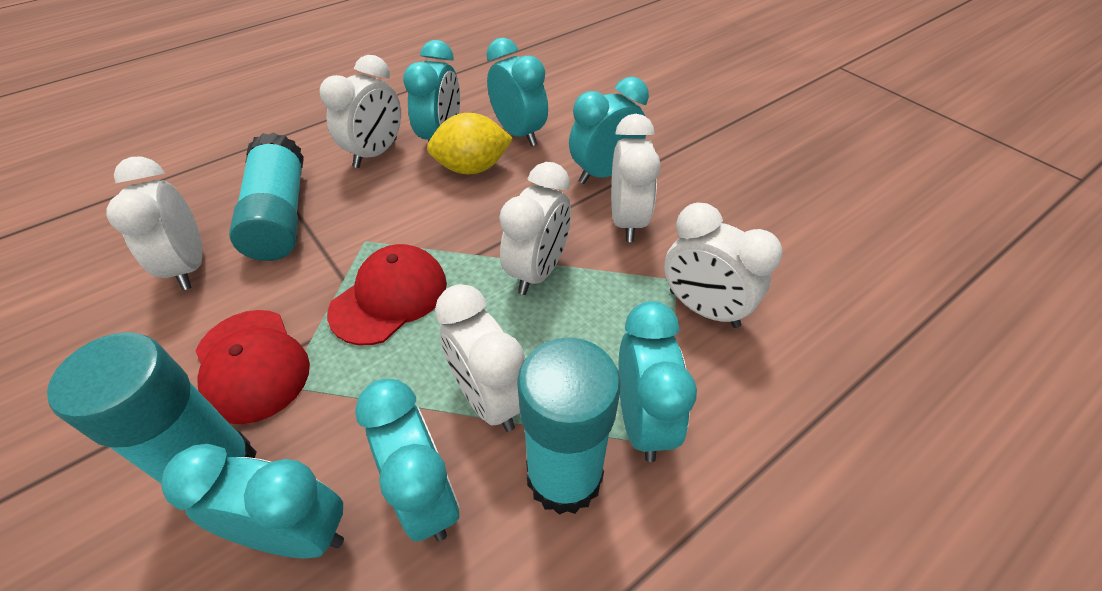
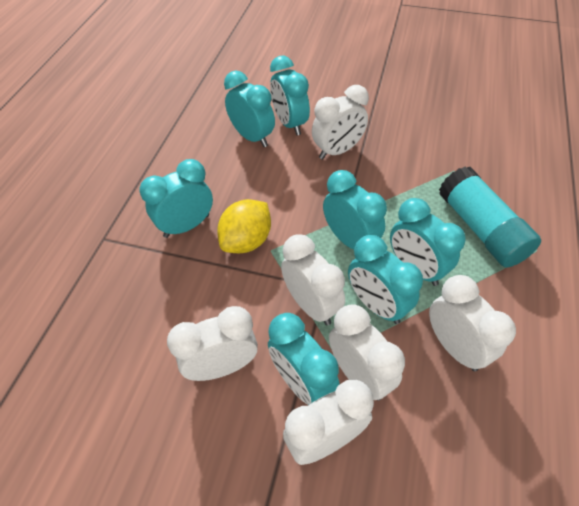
red cap: [195,310,310,424] [327,244,447,345] = 2 -> none = 0
turquoise clock: [161,444,344,558] [355,379,460,541] [403,40,460,142] [486,38,548,146] [569,77,649,184] [618,301,697,462] = 6 -> [140,159,213,238] [224,70,275,147] [268,313,340,405] [270,56,310,135] [323,170,387,250] [348,235,423,324] [390,198,466,286] = 7
turquoise glue stick: [47,332,257,484] [229,132,304,261] [517,337,621,515] = 3 -> [439,166,541,268] = 1

